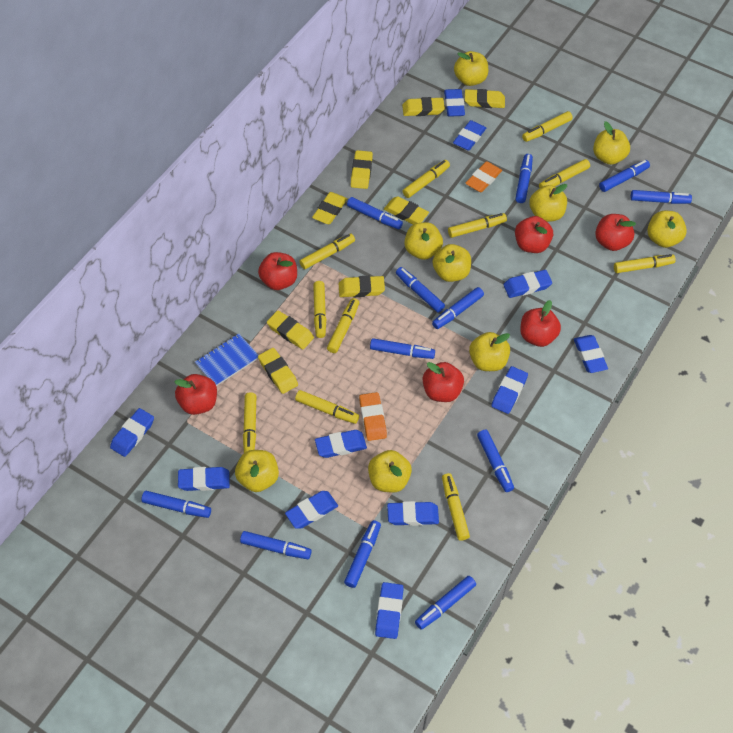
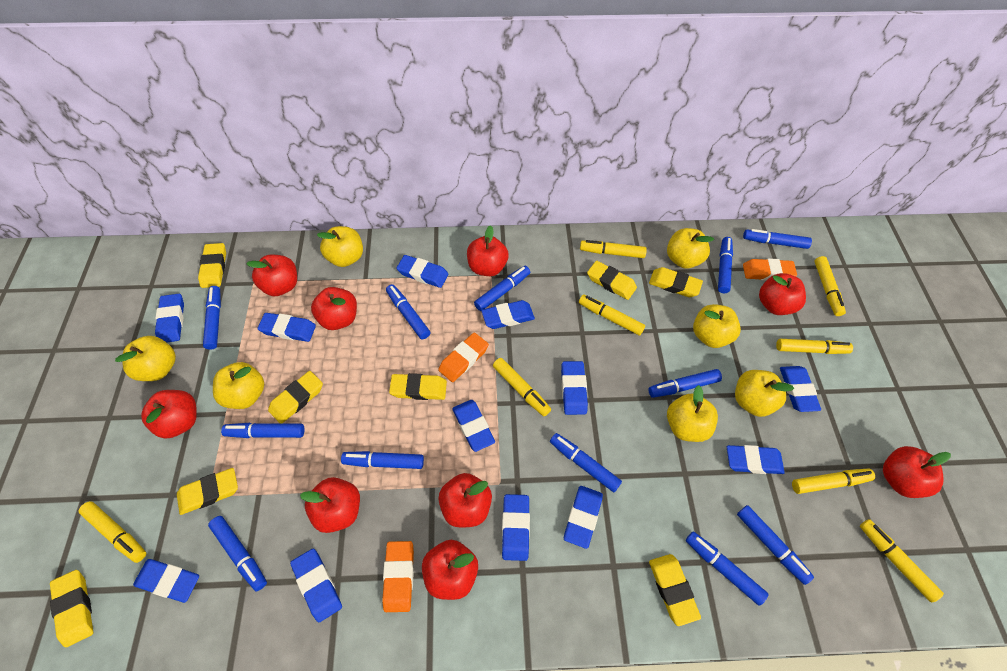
blue eraser: [110,408,154,457] [178,467,230,491] [285,491,338,529] [315,430,367,458] [375,582,404,639] [387,501,439,526] [444,89,465,117] [453,120,486,151] [491,366,528,414] [503,270,552,298] [574,335,608,373] = 11 -> [133,559,199,603] [155,294,184,342] [258,313,316,342] [290,549,342,622] [396,255,449,288] [452,400,495,452] [481,300,535,329] [502,494,530,561] [561,361,588,415] [564,486,603,549] [727,445,785,474] [780,366,821,412] = 12
blue notebook: [195,334,258,386] = 1 -> none = 0
orange eraser: [359,392,387,441] [465,161,502,192] = 2 -> [382,541,414,612] [438,333,489,382] [743,258,797,281] = 3
red apple: [174,374,217,415] [258,252,297,290] [423,362,464,402] [515,216,553,253] [520,300,561,347] [595,214,636,251] = 6 -> [141,390,197,439] [246,255,297,296] [300,477,360,533] [311,287,357,330] [422,540,478,600] [438,473,492,528] [467,225,509,276] [759,273,806,315] [883,446,951,498] = 9
yellow apple: [235,450,279,492] [368,450,412,493] [404,222,443,260] [433,244,471,282] [454,51,488,86] [469,332,510,371] [529,184,567,222] [593,121,630,165] [647,211,687,248] = 9 -> [115,336,176,381] [213,362,264,409] [317,226,363,267] [667,228,714,269] [667,385,718,442] [693,304,741,348] [735,370,794,417] = 7
yellow marker: [243,392,256,453] [295,390,359,424] [299,234,355,269] [313,281,326,338] [327,298,359,353] [403,160,450,198] [442,473,470,541] [448,213,507,238] [522,111,573,142] [539,159,590,188] [614,254,676,273] = 11 -> [79,501,146,563] [493,358,551,416] [579,295,645,335] [580,240,647,258] [776,339,853,354] [792,468,875,494] [814,256,846,316] [860,519,944,602] = 8

